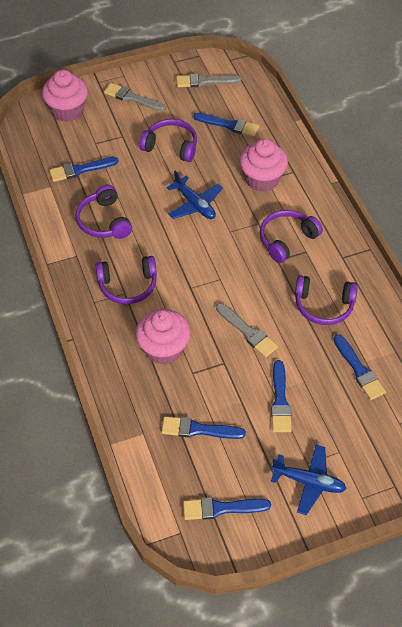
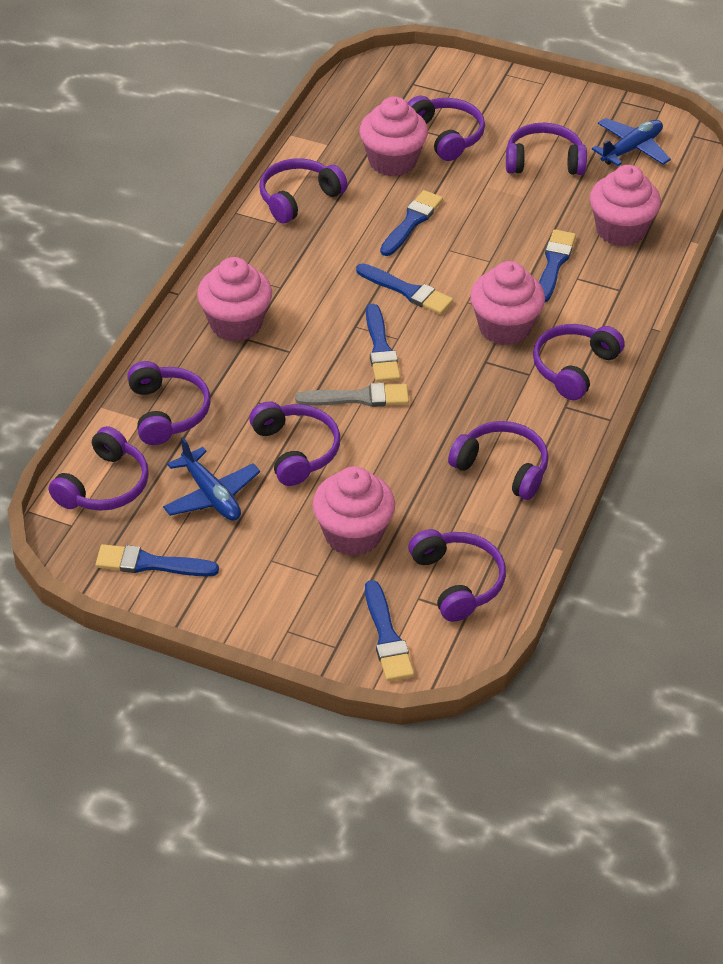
grey brush: [104,83,166,111] [176,74,241,87] [216,303,278,357] = 3 -> [295,383,409,407] = 1
pink cupcake: [42,70,88,122] [135,309,190,365] [239,139,288,192] = 3 -> [197,257,272,342] [312,466,395,556] [360,96,428,176] [470,261,545,345] [590,165,661,246] = 5
purple headphones: [76,185,132,239] [95,256,157,304] [140,119,197,162] [260,210,323,263] [295,275,358,325] = 5 -> [49,426,149,511] [127,361,211,445] [249,401,340,486] [260,158,347,223] [408,96,485,161] [408,529,506,622] [448,421,549,500] [506,123,587,175] [533,324,625,400] = 9

